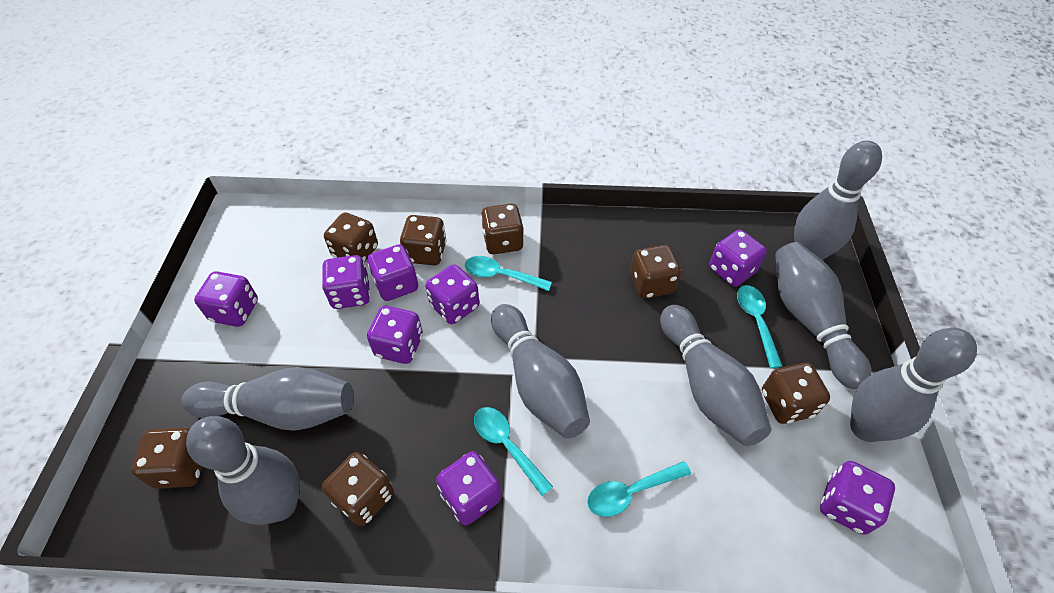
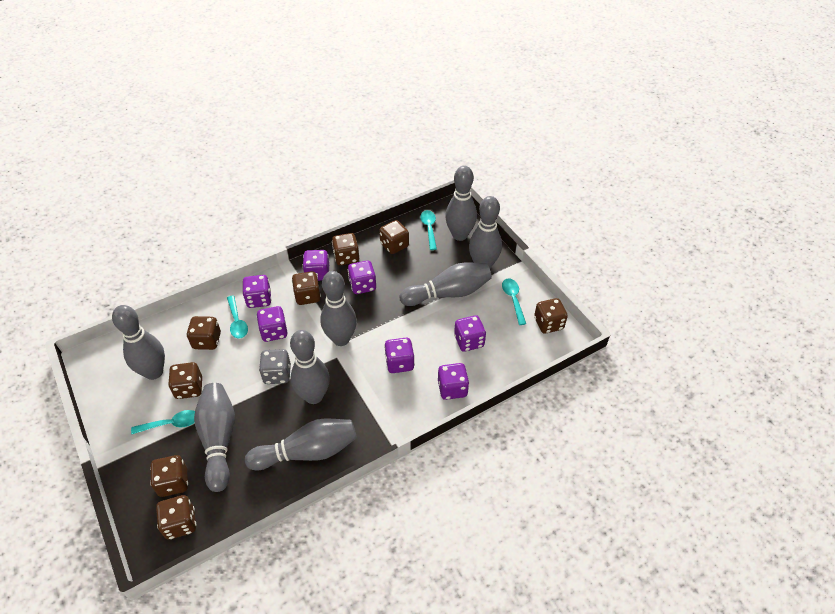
brown dice: [132,428,202,489] [322,452,393,526] [324,212,378,262] [400,215,447,265] [481,204,524,254] [630,245,681,299] [762,363,830,424] = 7 -> [150,455,188,497] [156,495,196,539] [168,362,202,399] [187,316,221,350] [292,271,321,305] [332,233,359,265] [379,220,409,254] [534,298,568,334] = 8
grey bowling pin: [182,367,354,431] [186,416,300,525] [491,304,590,439] [660,305,771,446] [775,242,872,389] [794,141,882,260] [850,328,977,442] = 7 -> [112,305,165,380] [194,383,235,492] [245,419,357,470] [290,330,330,404] [320,271,357,346] [400,263,492,306] [445,166,477,241] [469,196,502,268] = 8
grey dice: none = 0 -> [259,349,291,384] = 1
purple dice: [194,271,258,327] [322,255,370,309] [367,244,418,301] [367,306,423,364] [426,264,479,324] [436,451,501,525] [709,230,767,287] [820,461,895,535] = 8 -> [242,275,272,308] [256,306,287,342] [302,250,329,281] [348,261,376,294] [384,338,415,373] [438,363,469,400] [454,315,486,352] = 7

